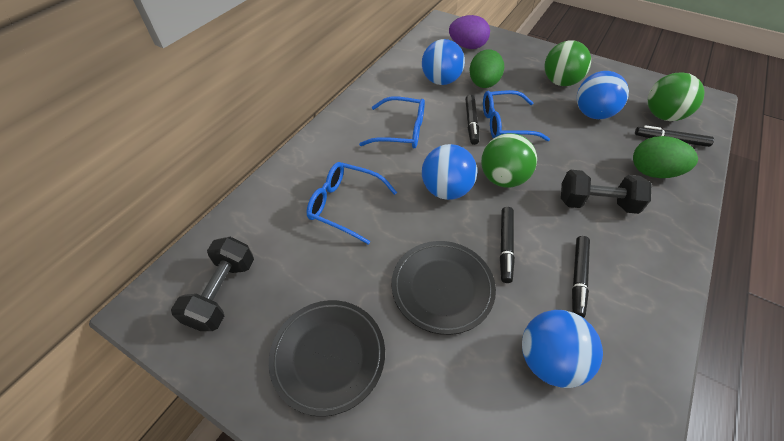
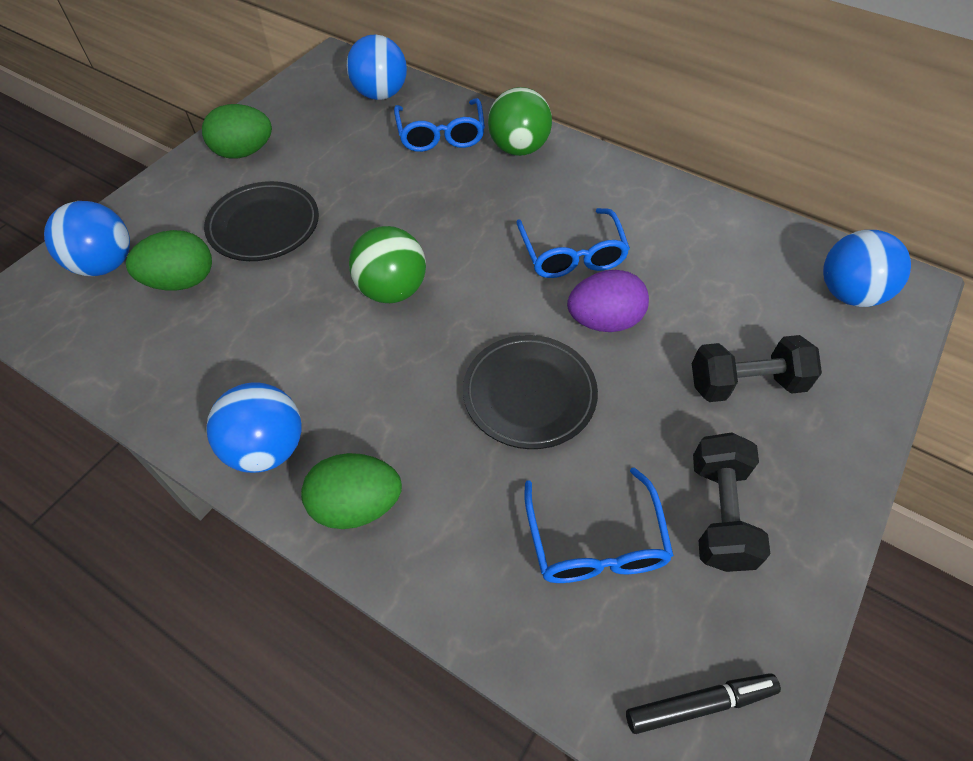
black marker: [465,95,479,145] [500,207,515,283] [572,236,590,318] [635,125,714,147] = 4 -> [626,673,781,734] = 1
green ball: [481,133,537,188] [545,40,591,86] [648,72,704,121] = 3 -> [349,226,426,303] [488,87,552,156] = 2
green egg: [469,50,504,88] [633,136,698,178] = 2 -> [126,230,212,291] [202,104,272,159] [301,453,402,529] = 3

